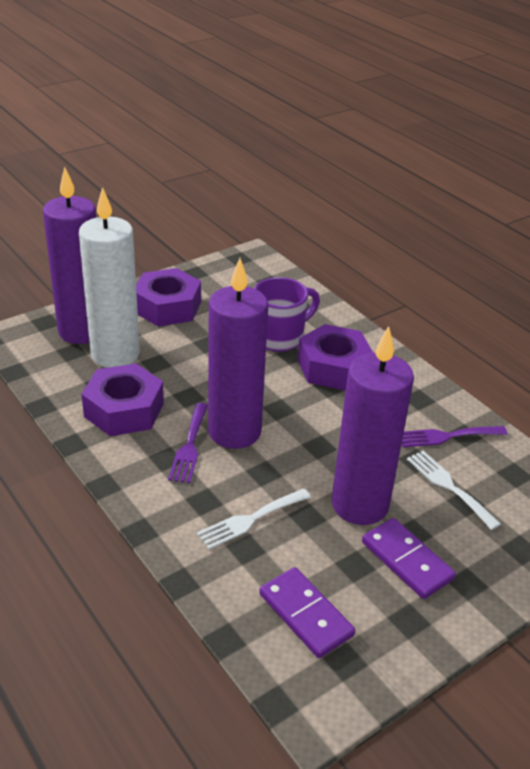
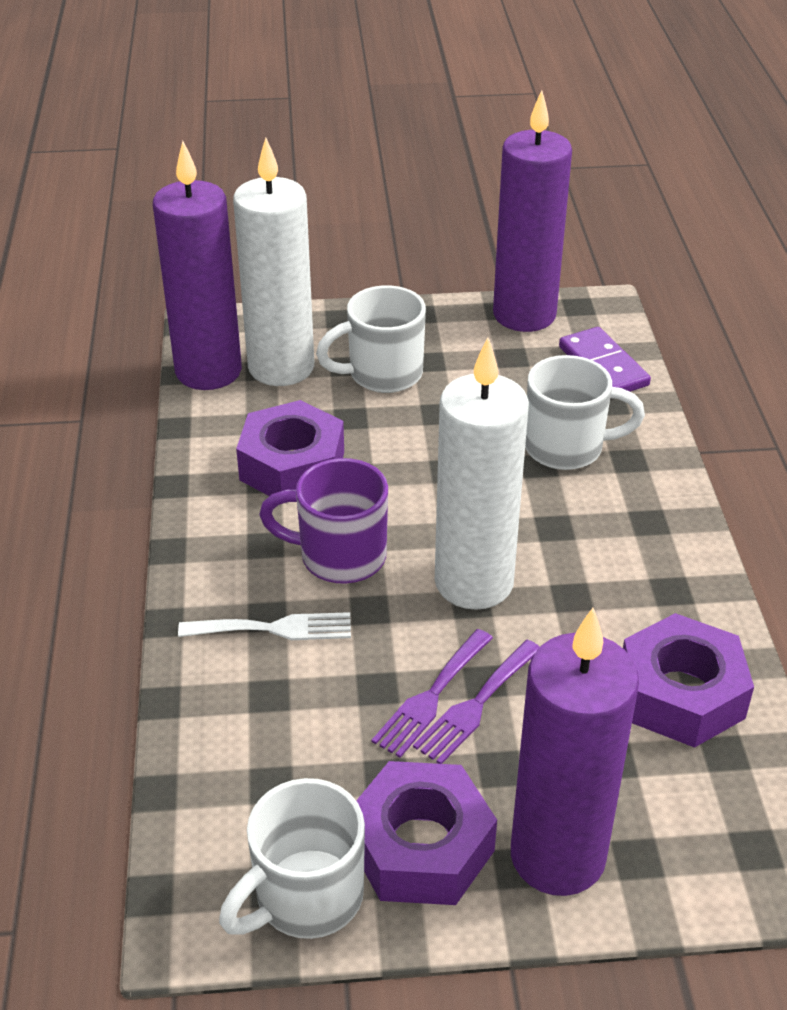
purple domino: [259,567,355,658] [362,518,456,599] = 2 -> [559,327,651,392] = 1
white candle: [79,187,140,368] = 1 -> [233,138,314,386] [435,337,529,610] = 2
white fork: [197,489,311,549] [407,451,501,530] = 2 -> [178,612,351,640] = 1
white mug: none = 0 -> [219,778,365,939] [316,285,426,393] [525,355,645,470] = 3

